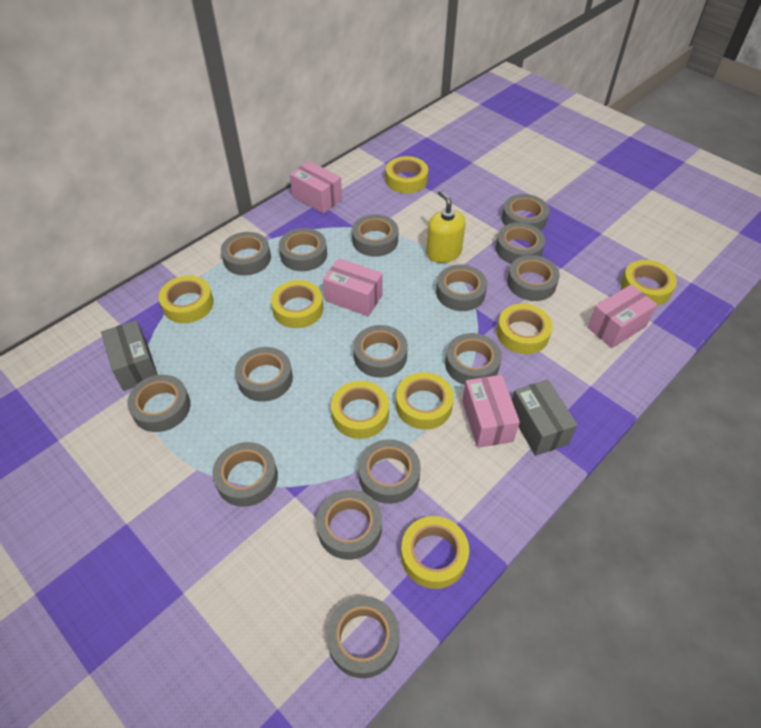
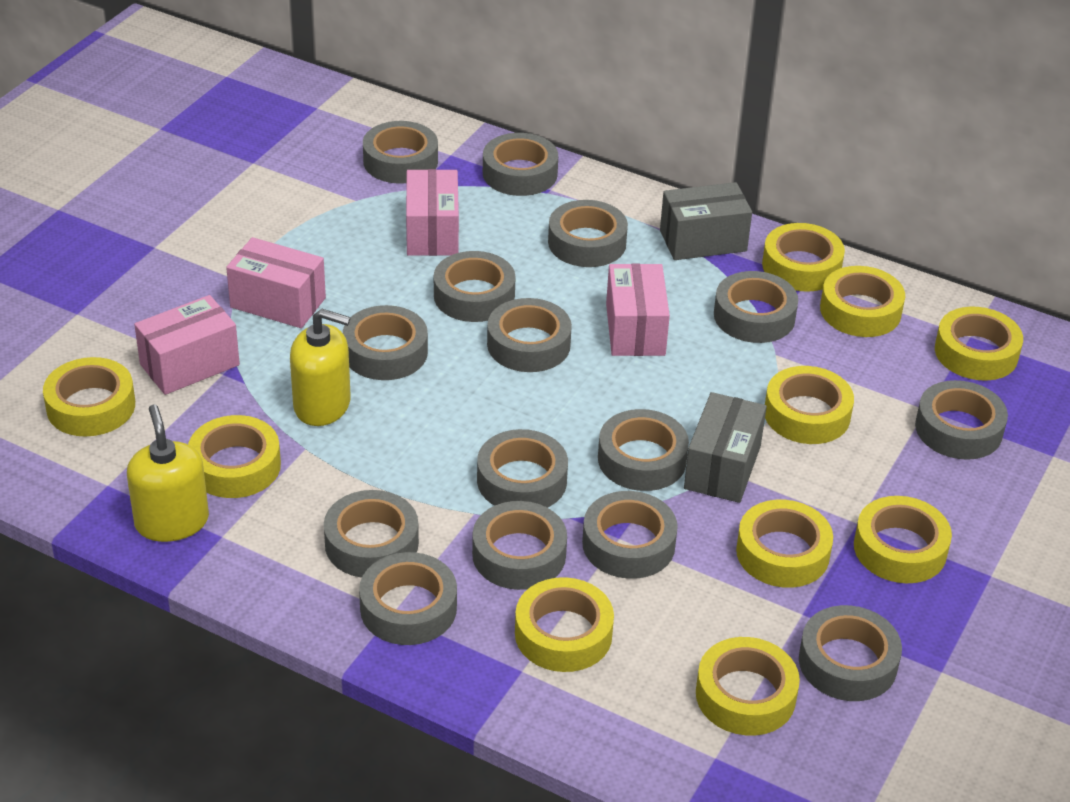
yellow soap dispenser: [426,190,466,263] = 1 -> [127,404,209,542] [290,309,351,426] = 2
yellow tape: [159,276,214,323] [271,280,323,328] [331,381,389,439] [386,156,428,193] [396,372,454,430] [401,516,469,589] [497,304,552,354] [621,260,677,306] = 8 -> [43,357,135,436] [188,415,281,498] [515,577,614,672] [696,637,800,736] [736,500,833,588] [762,223,845,292] [765,366,854,444] [820,266,905,337] [854,496,952,583] [935,307,1023,380] = 10

